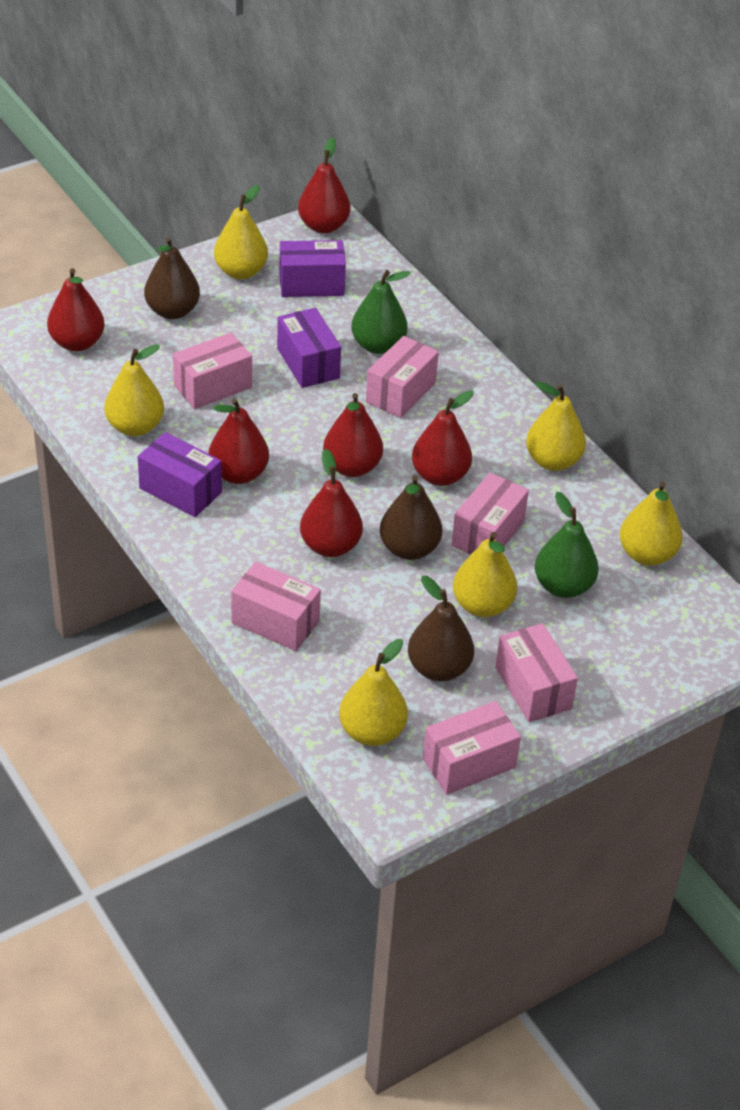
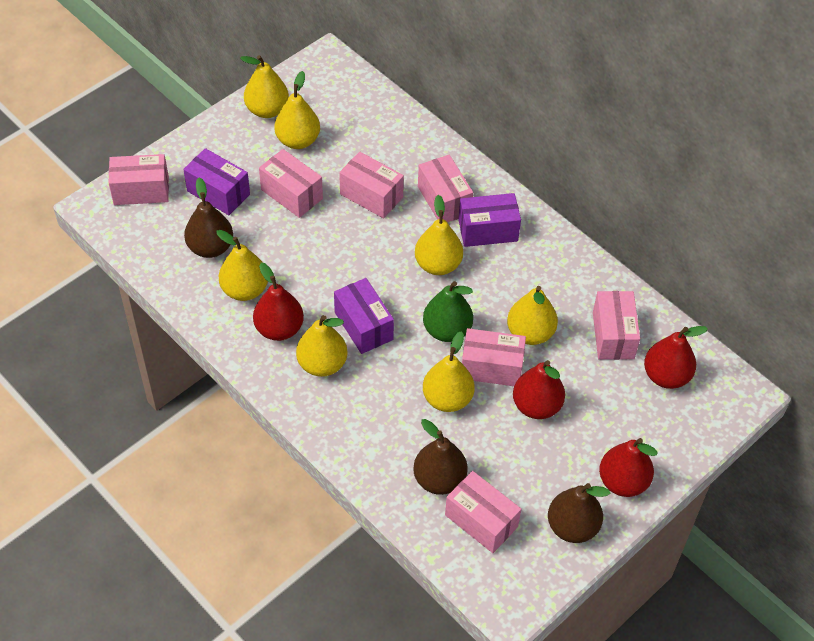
green pear: [351,270,411,354] [535,492,599,598] = 2 -> [423,281,473,342] = 1
pink box: [173,332,252,409] [231,562,321,651] [366,336,439,418] [423,701,521,795] [452,473,529,555] [495,623,578,722] = 6 -> [108,154,169,205] [259,149,323,218] [339,151,404,218] [418,155,473,222] [445,471,521,553] [462,328,526,386] [593,291,640,360] = 7
red pear: [47,268,105,351] [208,398,269,484] [298,138,350,233] [300,449,363,557] [323,393,383,477] [412,390,474,486] = 6 -> [253,263,304,341] [513,360,565,419] [599,438,658,497] [644,326,708,389] = 4
yellow pear: [104,344,164,436] [214,185,268,279] [339,639,408,746] [453,532,517,617] [526,382,586,471] [620,481,683,566] = 6 -> [216,230,268,301] [240,55,289,118] [274,71,320,149] [296,315,348,377] [415,195,463,275] [423,331,475,412] [507,286,558,345] = 7

